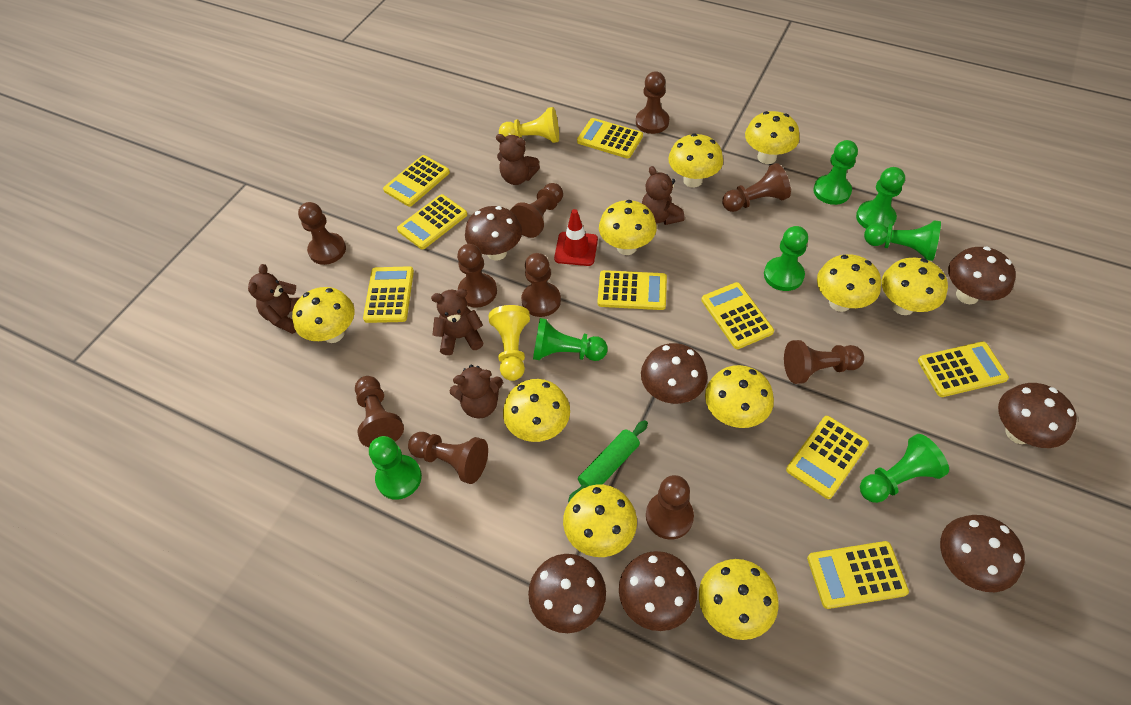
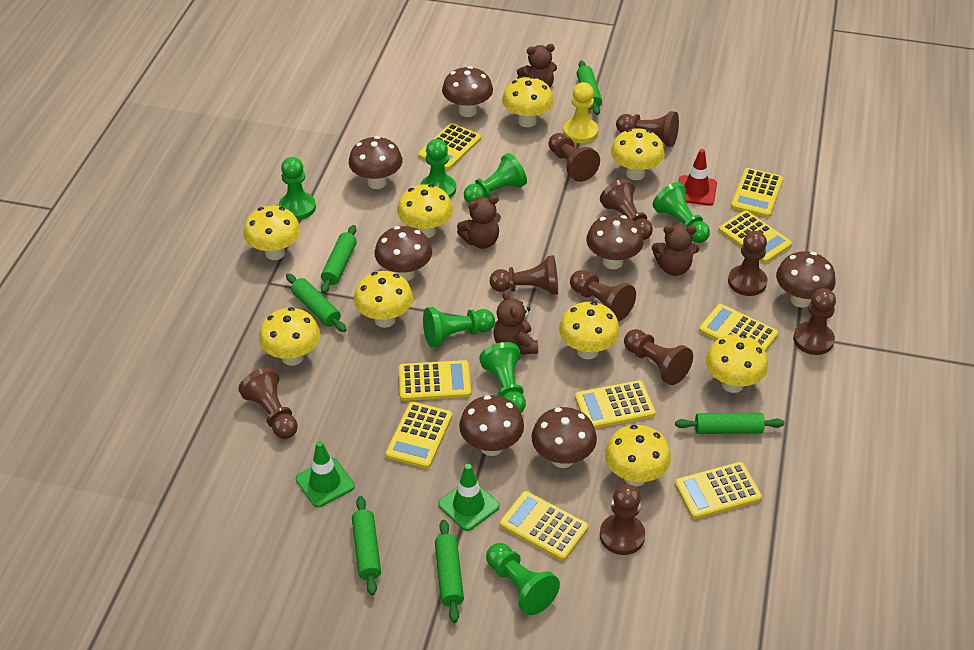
brown teddy bear: [248,264,300,334] [431,289,483,355] [449,365,503,419] [496,134,540,185] [642,166,685,225] = 5 -> [457,195,501,249] [493,291,538,354] [517,44,557,88] [652,224,699,276] = 4
green rolling pin: [568,420,648,502] = 1 -> [286,273,346,332] [321,225,357,293] [352,496,381,595] [435,520,464,623] [577,61,602,115] [675,413,784,434] = 6
green traffic cone: none = 0 -> [296,441,355,507] [438,464,499,531] = 2
yellow mushroom: [292,287,355,343] [503,379,570,442] [563,484,637,557] [599,200,657,255] [668,133,723,188] [699,559,779,640] [705,365,774,428] [745,111,799,164] [817,254,881,312] [882,258,948,315] = 10 -> [243,206,300,260] [259,307,320,366] [354,271,413,328] [397,184,453,238] [502,76,554,127] [559,302,620,359] [605,425,671,486] [611,128,665,180] [706,334,768,393] = 9
yellow pawn: [489,305,530,381] [499,107,559,143] = 2 -> [564,82,598,143] = 1

